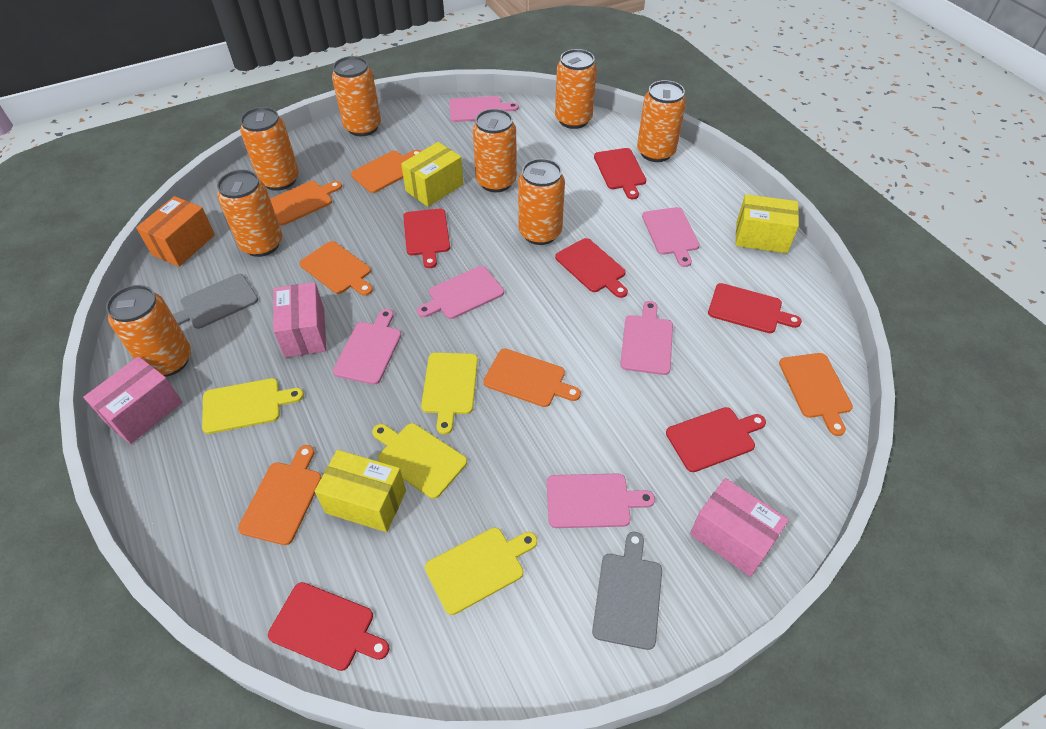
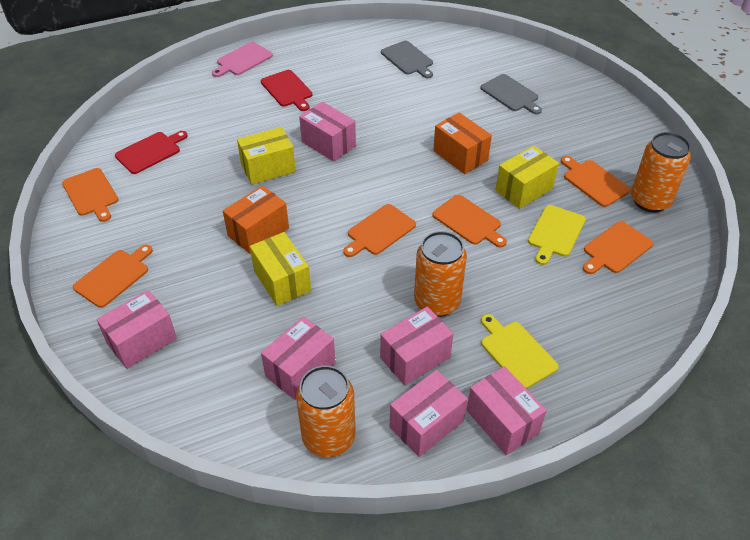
orange box: [136,196,215,267] = 1 -> [223,185,289,254] [433,112,492,174] = 2
orange can: [106,285,191,377] [217,170,282,257] [240,107,299,191] [332,56,381,136] [473,109,517,192] [518,159,565,245] [555,49,597,129] [637,80,686,162] = 8 -> [296,366,355,457] [414,231,467,317] [631,132,691,213] = 3
pink box: [83,356,183,444] [273,282,326,358] [690,478,789,577] = 3 -> [96,290,177,369] [261,317,335,400] [299,102,356,162] [380,307,454,386] [390,370,468,457] [467,366,547,455] = 6
pink cutting board: [333,309,401,385] [417,266,504,319] [449,96,519,122] [547,474,655,528] [620,301,673,375] [642,207,700,267] = 6 -> [212,42,273,77] = 1
red cutting board: [268,582,389,671] [403,208,450,268] [555,238,628,298] [594,148,646,199] [666,407,766,472] [708,283,802,333] = 6 -> [115,131,188,174] [261,70,312,111] = 2
yellow cutting board: [202,378,304,434] [372,423,467,499] [421,352,478,435] [425,528,537,615] = 4 -> [481,314,559,389] [528,205,586,265] = 2

